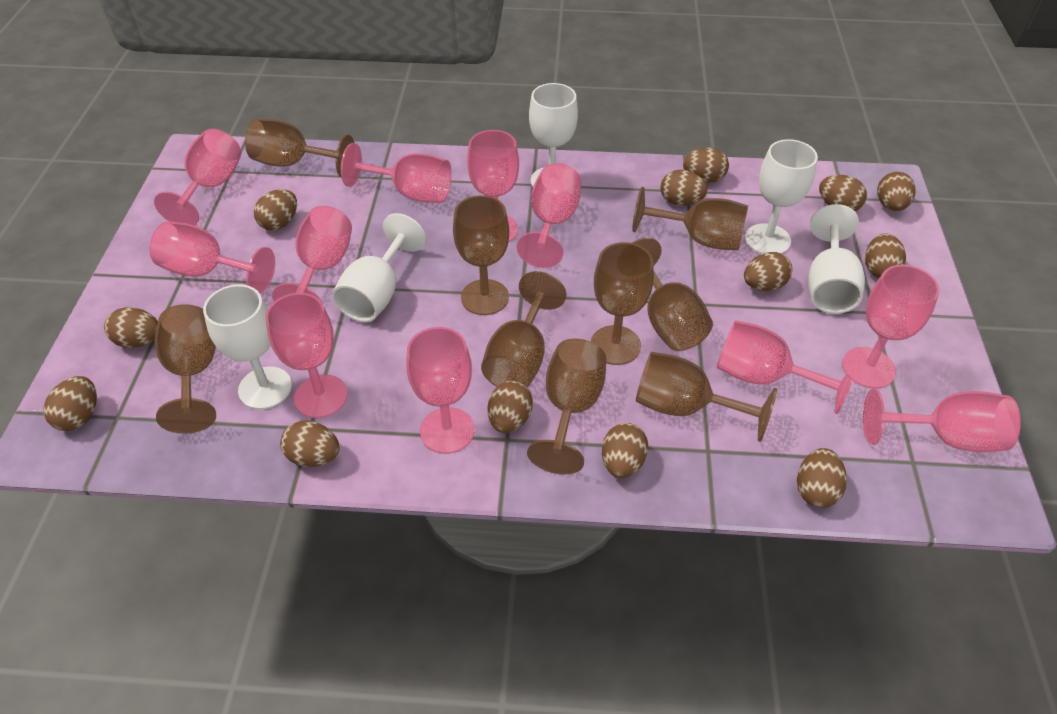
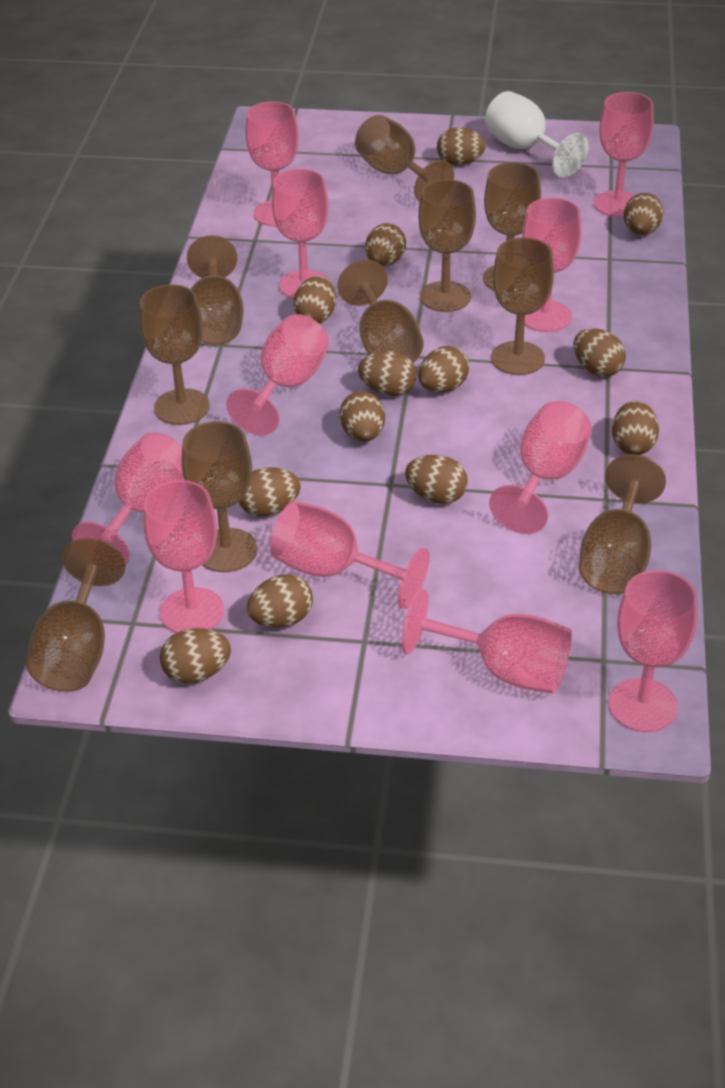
brown goblet: [155,304,216,434] [245,118,354,177] [453,195,509,315] [481,271,566,388] [527,339,606,474] [591,242,654,365] [632,187,748,250] [632,238,713,351] [636,352,777,442] = 9 -> [26,538,126,692] [139,284,210,425] [182,421,257,572] [187,235,244,345] [337,260,423,363] [355,115,454,202] [418,179,476,312] [483,162,541,291] [491,237,554,375] [579,454,666,594] = 10
white goblet: [203,284,292,409] [332,213,426,322] [529,83,578,187] [745,139,818,254] [808,204,865,314] = 5 -> [485,91,589,178] = 1

